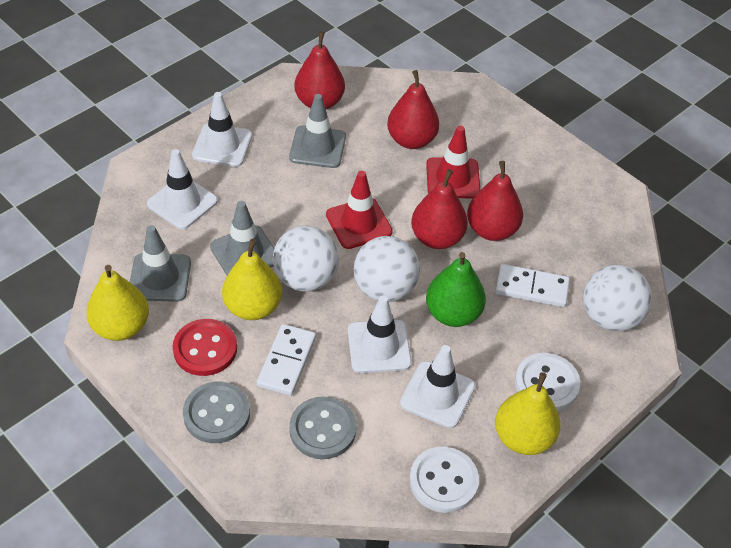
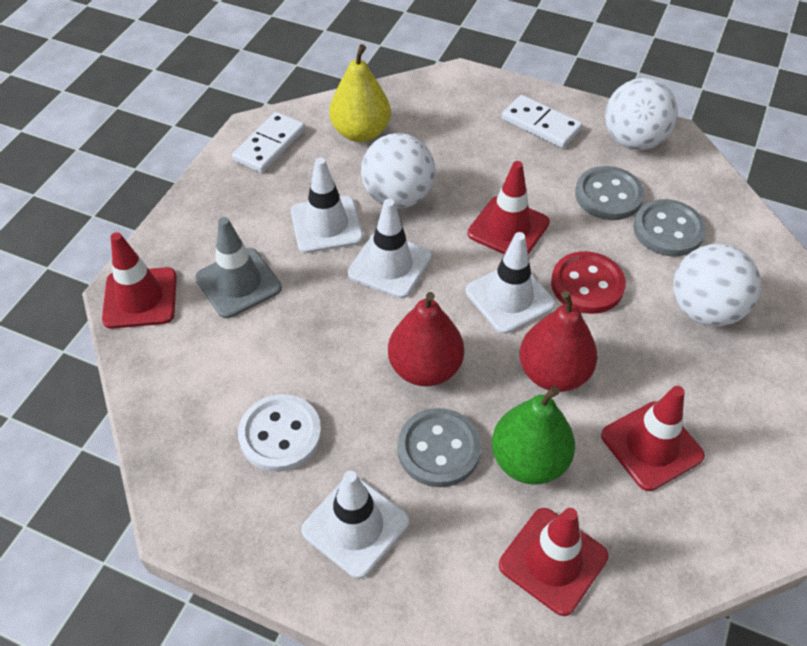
grey button: [183,382,250,443] [289,396,357,459] = 2 -> [398,408,481,487] [575,166,644,220] [633,199,706,256] = 3
grey traffic cone: [130,225,191,302] [210,201,274,275] [289,94,346,168] = 3 -> [195,217,282,318] = 1
red pear: [294,32,345,109] [387,70,439,149] [411,169,468,249] [467,161,523,241] = 4 -> [388,292,464,386] [519,291,598,392] = 2
red traffic cone: [326,171,393,249] [426,126,480,199] = 2 -> [102,232,177,329] [468,161,550,255] [499,508,608,616] [601,386,705,491] = 4
white button: [409,447,479,513] [515,353,580,411] = 2 -> [238,394,322,472] = 1
yellow pear: [86,265,149,341] [222,239,282,320] [495,372,561,455] = 3 -> [329,44,391,142] = 1

